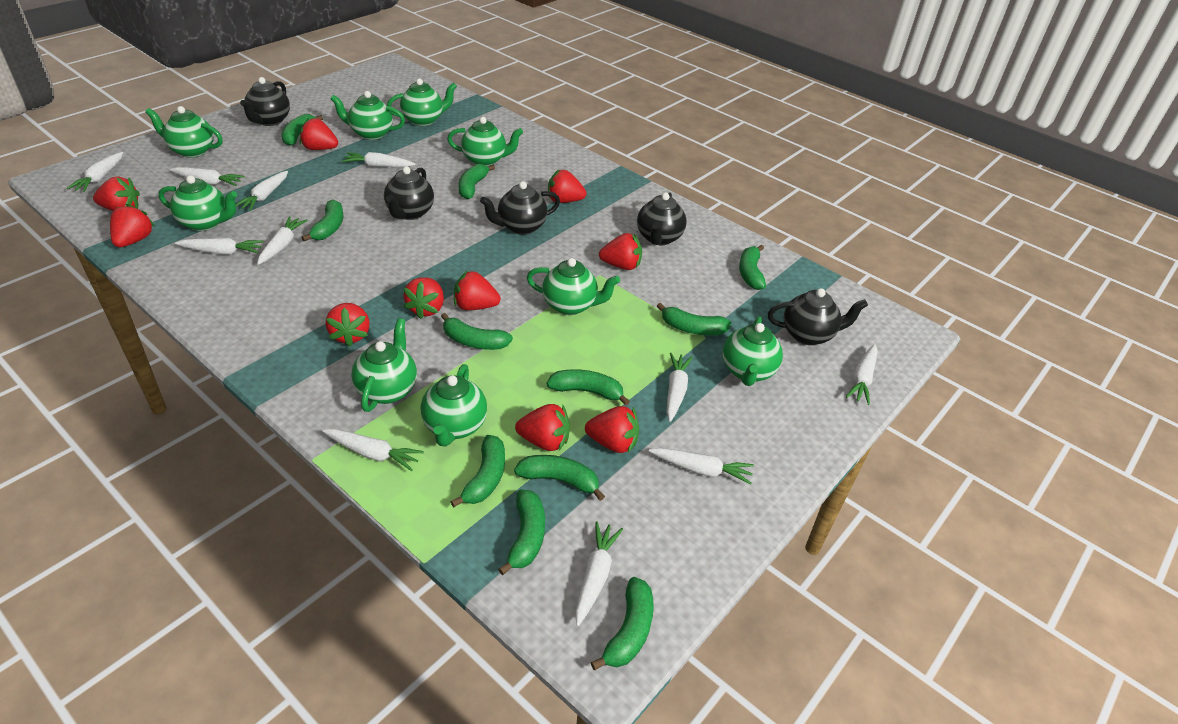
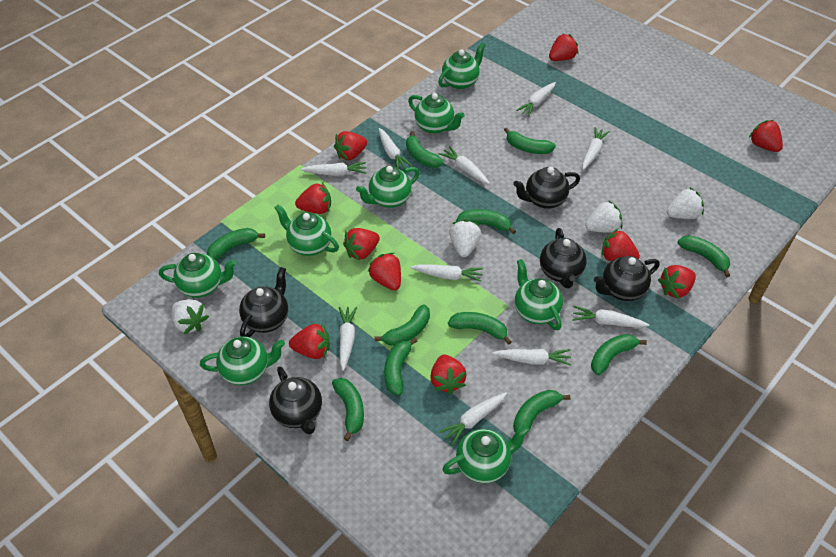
green teapot: [145,106,222,158] [159,175,237,231] [330,91,405,140] [351,318,417,412] [387,78,457,126] [421,364,487,446] [447,117,523,166] [527,258,620,315] [723,316,783,386] = 9 -> [159,253,236,298] [200,336,285,385] [275,204,339,256] [356,166,420,208] [408,93,465,134] [438,43,486,90] [442,425,530,484] [515,259,563,330] = 8
white carrot: [67,152,123,192] [170,167,245,186] [175,238,264,254] [235,171,288,211] [257,216,308,265] [322,429,424,471] [342,152,415,167] [575,521,623,626] [649,448,754,485] [666,353,693,422] [846,344,878,405] = 11 -> [301,162,366,176] [339,307,357,371] [379,128,412,169] [410,264,483,282] [439,146,490,184] [439,392,507,446] [492,349,572,366] [516,82,556,117] [572,306,650,328] [582,127,610,170] = 10
white strawberry: none = 0 -> [172,299,209,334] [449,220,481,257] [585,200,623,233] [667,188,704,219] = 4

